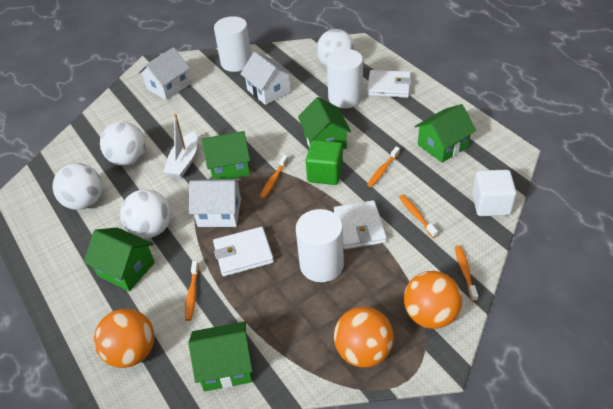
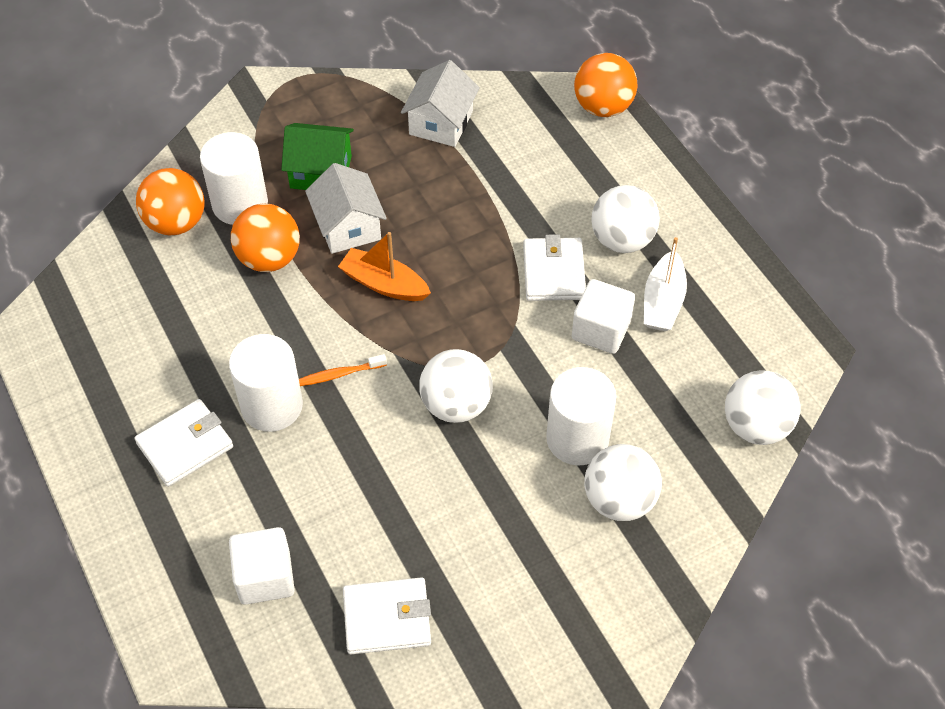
green cube: [306,140,343,185] = 1 -> none = 0
green house: [84,227,155,291] [188,321,253,392] [202,131,250,179] [298,97,351,149] [414,104,476,163] = 5 -> [281,123,354,190] = 1
orange boat: none = 0 -> [338,232,431,301] = 1
orange toothbrush: [185,261,199,321] [260,155,288,199] [367,147,400,187] [399,195,438,238] [455,245,478,301] = 5 -> [299,354,387,386] = 1
white cube: [472,170,516,216] = 1 -> [229,527,295,605] [572,279,635,354] = 2
white house: [138,47,190,100] [189,179,241,227] [240,52,293,105] = 3 -> [305,163,387,254] [401,60,480,147] = 2

